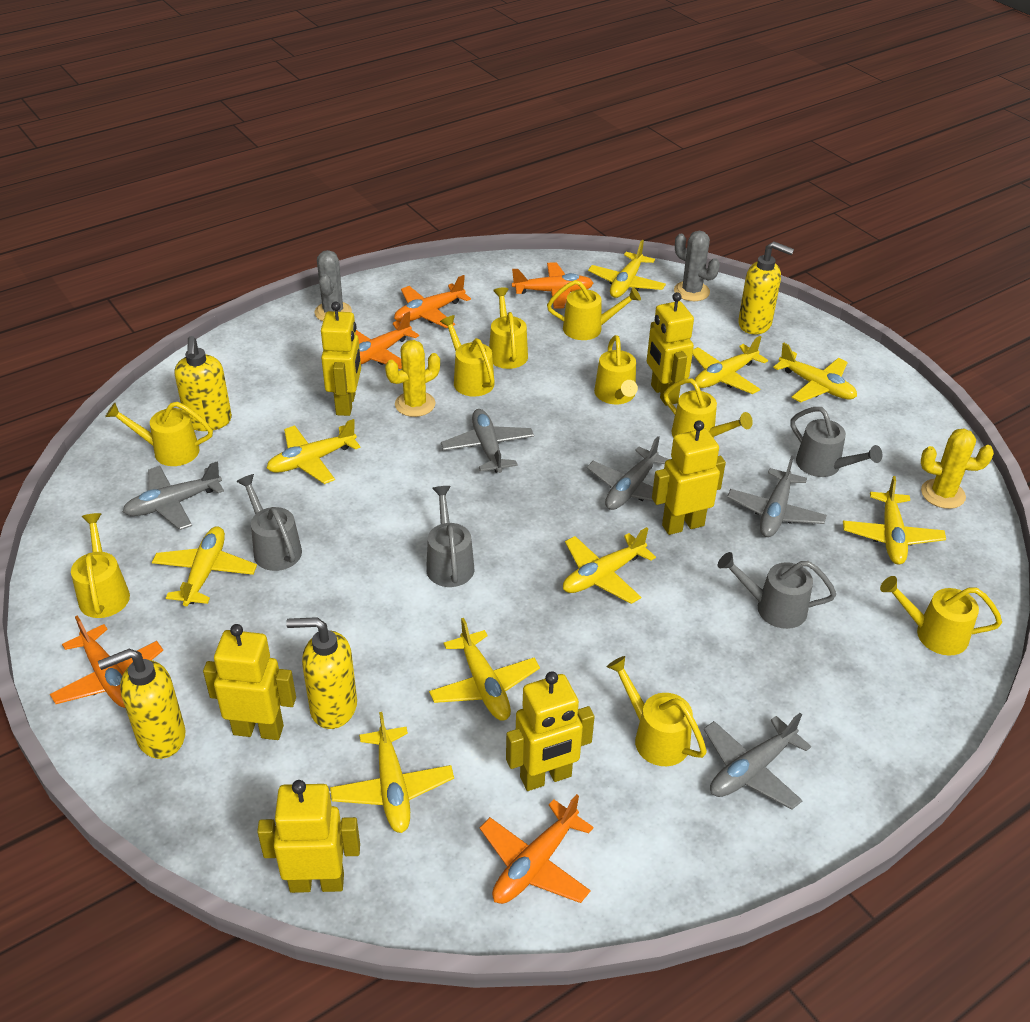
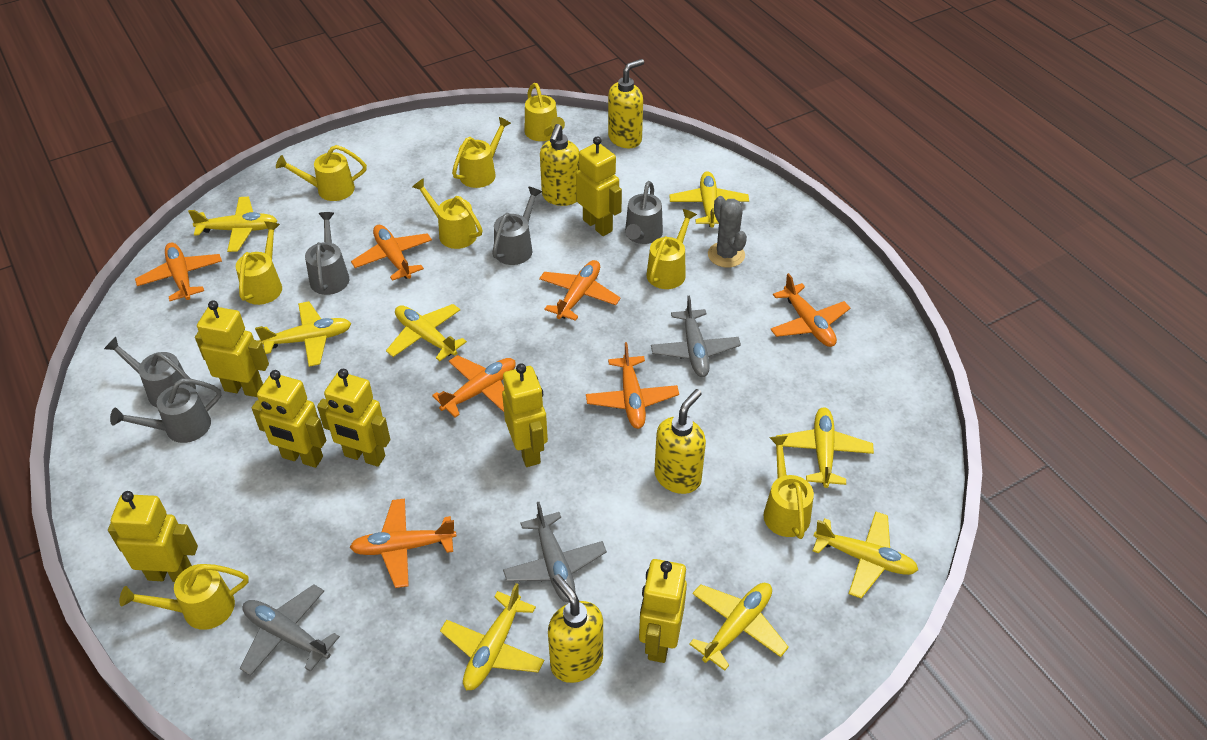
grey cactus: [315,250,352,321] [674,231,720,301] = 2 -> [708,196,747,268] = 1
grey plane: [123,462,224,530] [441,409,534,473] [587,436,669,510] [704,713,811,810] [727,455,827,537] = 5 -> [240,585,340,676] [503,502,607,602] [651,296,741,377] = 3
grey watering can: [236,474,302,571] [426,486,474,587] [718,552,836,629] [791,407,882,477] = 4 -> [104,337,196,408] [110,379,221,443] [305,212,349,295] [492,186,542,265] [625,181,663,244] = 5
orange plane: [50,616,163,708] [355,312,419,369] [394,275,471,328] [480,794,594,904] [512,263,593,309] = 5 -> [135,242,222,301] [350,499,456,588] [351,225,432,281] [432,355,516,418] [539,260,621,321] [586,342,679,429] [770,273,850,347] = 7
yellow cactus: [385,340,440,417] [921,428,994,509] = 2 -> none = 0
yellow plane: [152,527,257,606] [267,419,361,484] [330,712,454,833] [429,618,540,721] [563,527,656,604] [588,240,666,298] [692,336,768,394] [773,343,857,402] [843,476,946,565] = 9 -> [188,197,277,252] [255,301,351,367] [386,304,467,361] [440,583,544,690] [669,171,749,227] [689,583,789,671] [776,407,874,488] [813,511,918,599] = 8
yellow robot: [203,624,296,740] [257,780,360,893] [321,301,361,416] [506,671,595,791] [647,292,694,406] [652,421,726,535] = 6 -> [108,491,198,582] [195,301,269,397] [252,370,326,468] [317,369,390,467] [502,363,548,467] [576,136,622,236] [639,559,687,663] = 7
yellow watering can: [71,513,130,618] [105,402,213,466] [440,315,495,397] [489,287,528,369] [547,280,641,340] [594,335,638,404] [607,656,707,766] [664,378,753,438] [880,576,1002,656] = 9 -> [119,564,249,630] [236,221,282,305] [276,145,367,201] [412,178,483,249] [452,117,511,188] [525,83,565,141] [646,209,697,289] [763,436,814,539] = 8

